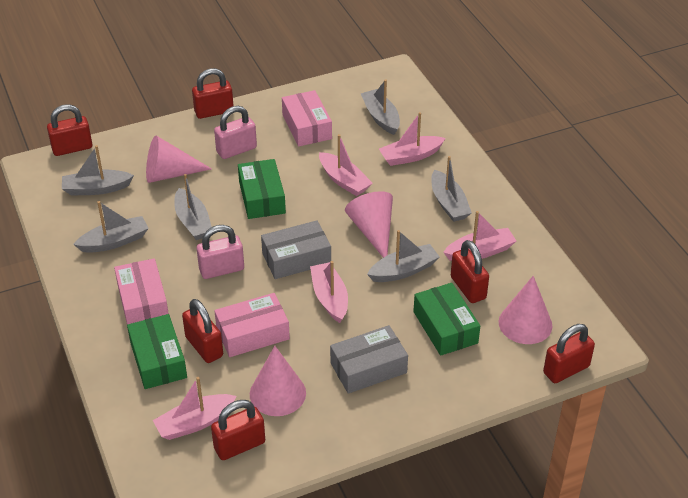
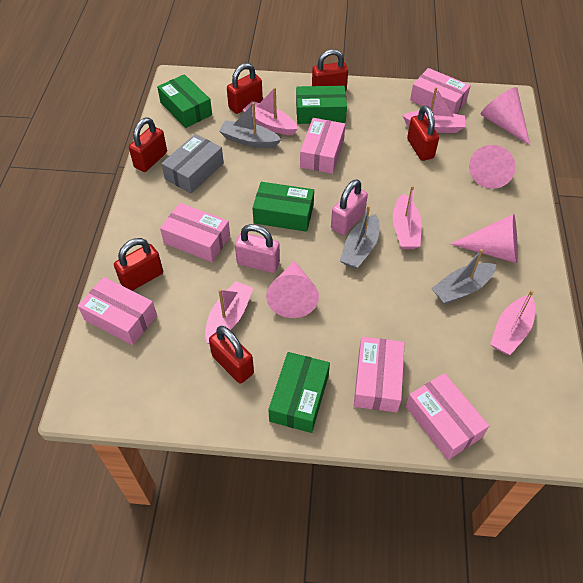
green box: [127,314,187,389] [238,159,286,219] [413,283,480,356] = 3 -> [157,74,212,128] [253,182,314,232] [268,352,330,433] [296,86,347,124] = 4
grey boat: [62,145,134,196] [73,201,149,253] [174,174,212,240] [360,79,400,135] [367,230,440,282] [431,156,472,222] = 6 -> [219,102,282,148] [340,206,380,269] [431,249,496,304] = 3
grey box: [261,220,331,279] [330,325,408,394] = 2 -> [161,134,224,193] = 1
pink box: [114,258,169,325] [214,293,290,357] [282,90,332,146] = 3 -> [78,277,157,345] [160,203,230,262] [300,118,345,174] [354,337,405,413] [406,373,489,460] [410,68,471,114] = 6

